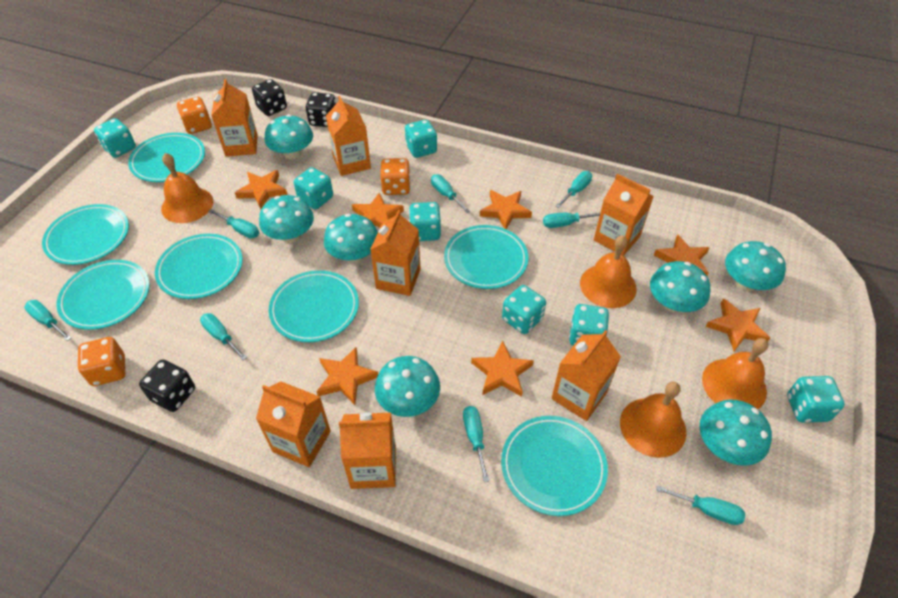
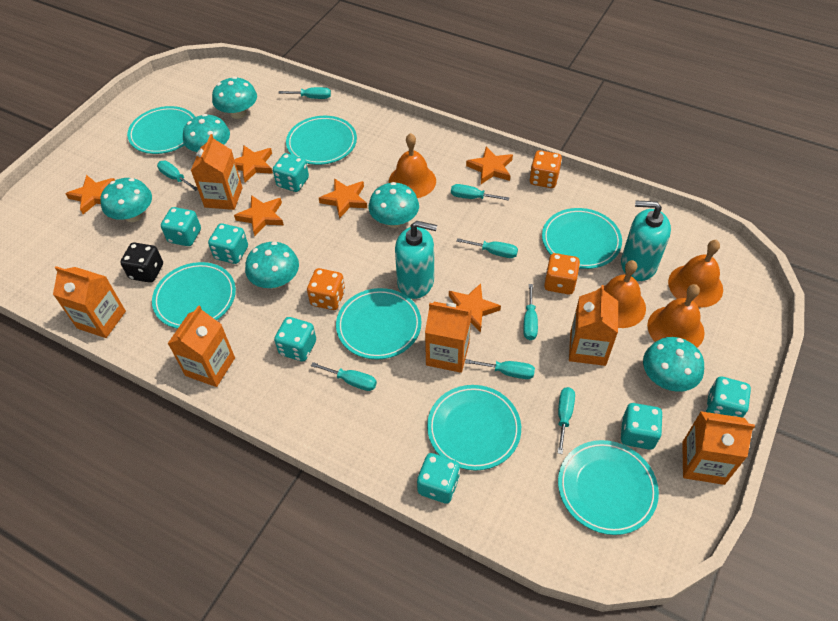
black dice: [139,359,195,412] [252,79,287,116] [305,92,336,127] = 3 -> [120,242,163,283] = 1
orange carton: [211,79,258,157] [256,382,331,467] [326,96,371,176] [339,412,396,489] [370,210,421,296] [551,330,621,421] [594,174,654,256] = 7 -> [53,266,126,338] [167,305,235,387] [191,134,243,210] [425,302,472,373] [569,285,618,366] [682,411,755,485] = 6
orange star: [235,170,287,209] [316,347,378,405] [352,193,404,227] [471,341,534,397] [480,190,532,229] [654,234,709,276] [706,298,770,351] = 7 -> [65,175,115,214] [234,145,273,183] [234,195,284,236] [319,178,367,219] [449,283,501,333] [466,146,513,184] = 6
turquoise mushroom: [259,195,314,243] [265,114,313,159] [324,214,378,263] [375,356,440,417] [650,261,710,312] [699,399,772,466] [725,241,786,291] = 7 -> [100,178,152,222] [183,114,230,152] [212,77,257,119] [245,242,299,289] [369,182,419,228] [643,337,704,392] = 6
turquoise soap dispenser: none = 0 -> [395,221,437,299] [621,201,671,281] = 2

